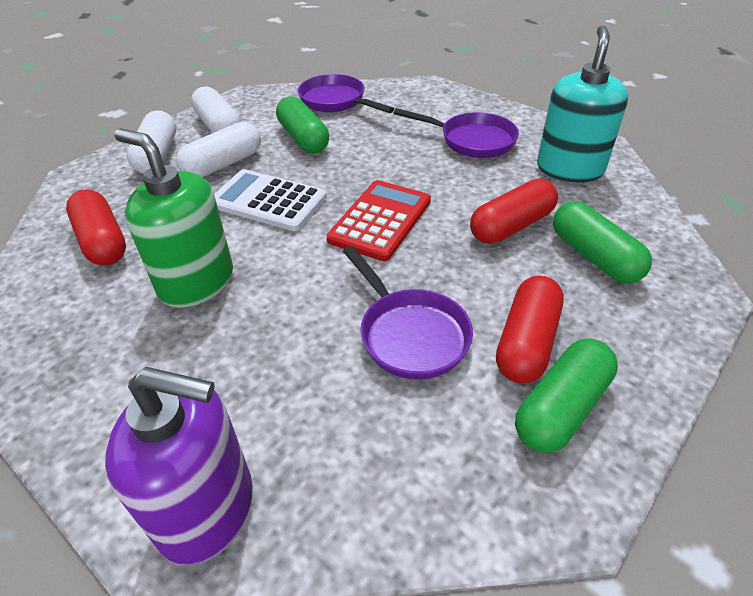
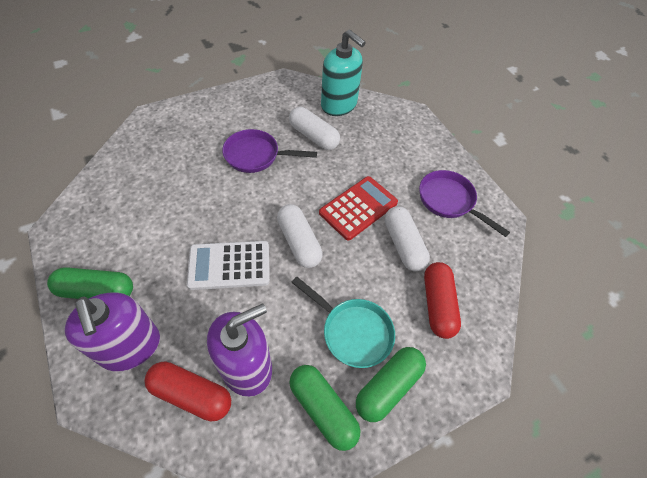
green soap dispenser: [114,128,233,308] = 1 -> none = 0
purple pan: [298,74,394,113] [343,246,473,380] [393,108,519,158] = 3 -> [222,129,317,173] [419,170,510,237] = 2
purple soap dispenser: [105,367,253,565] = 1 -> [64,293,160,372] [207,303,272,397] = 2
red capsule: [66,190,126,266] [470,179,558,244] [496,275,564,383] = 3 -> [144,361,231,421] [424,262,461,339] = 2
turquoise pan: none = 0 -> [291,277,395,368] = 1

